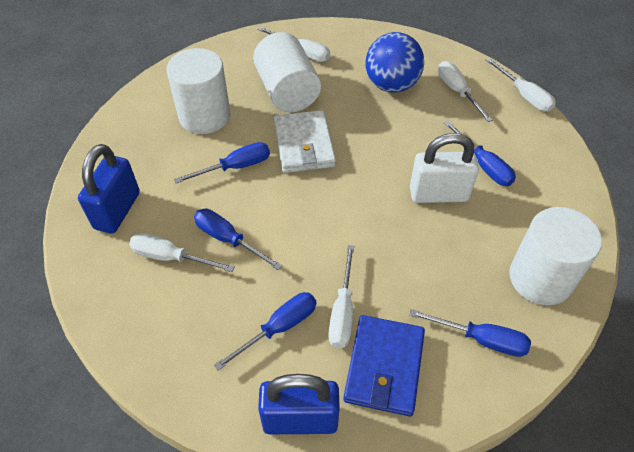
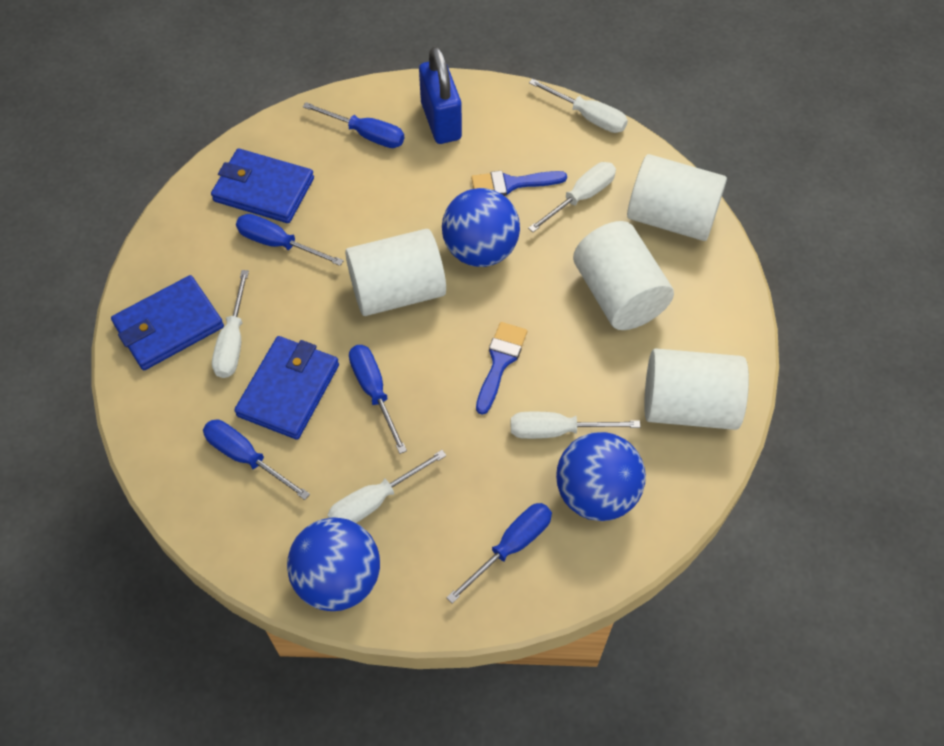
blue ball: [365,32,424,93] = 1 -> [287,517,380,611] [442,188,520,267] [556,432,646,521] = 3
blue brush: none = 0 -> [471,171,567,196] [476,322,527,415] = 2
blue padlock: [78,144,140,234] [258,374,340,434] = 2 -> [419,46,462,144] = 1
blue wallet: [343,315,425,416] = 1 -> [111,275,224,370] [211,149,314,223] [234,336,339,440] = 3
white cylinder: [167,48,230,134] [253,32,321,112] [509,207,602,305] = 3 -> [345,229,446,316] [573,221,674,330] [627,154,727,241] [644,348,749,430] = 4
white padlock: [410,133,479,203] = 1 -> none = 0
white wallet: [274,110,336,173] = 1 -> none = 0

